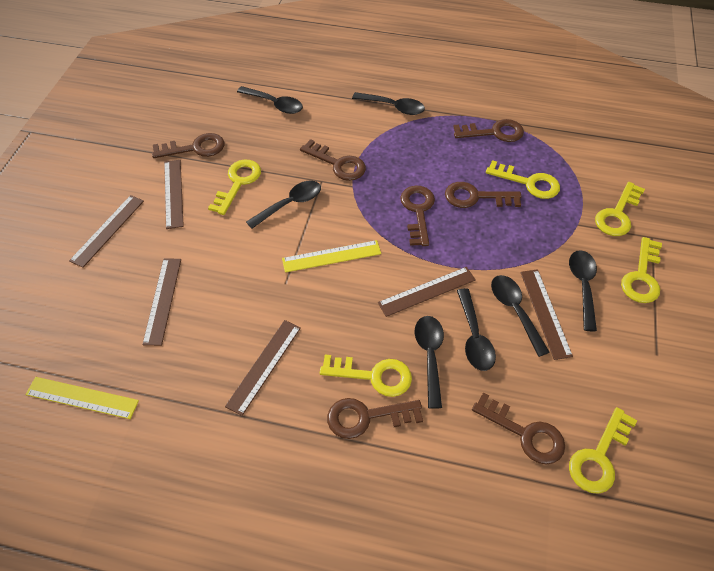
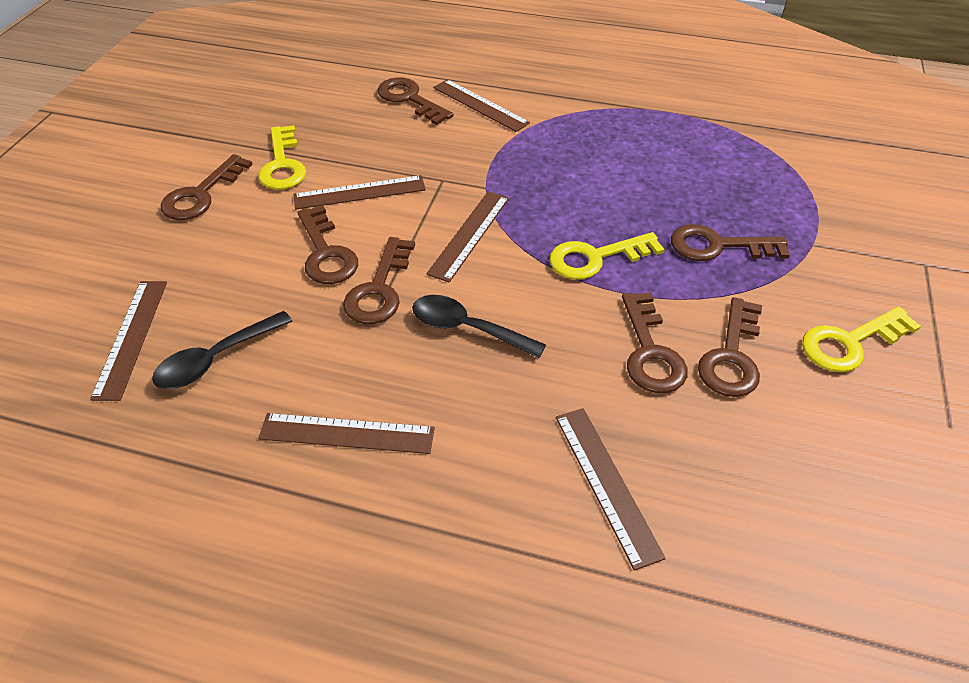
black spoon: [237,86,303,114] [246,181,321,229] [352,92,425,115] [415,316,444,409] [457,288,496,371] [491,275,550,357] [569,250,597,331] = 7 -> [152,311,293,389] [412,295,546,358] = 2
yellow key: [208,159,261,215] [320,355,412,397] [486,160,560,199] [569,407,638,493] [595,182,645,236] [621,237,662,303] = 6 -> [258,125,306,190] [549,232,665,280] [802,307,921,372] = 3
yellow ruler: [25,377,139,419] [282,240,381,273] = 2 -> none = 0

